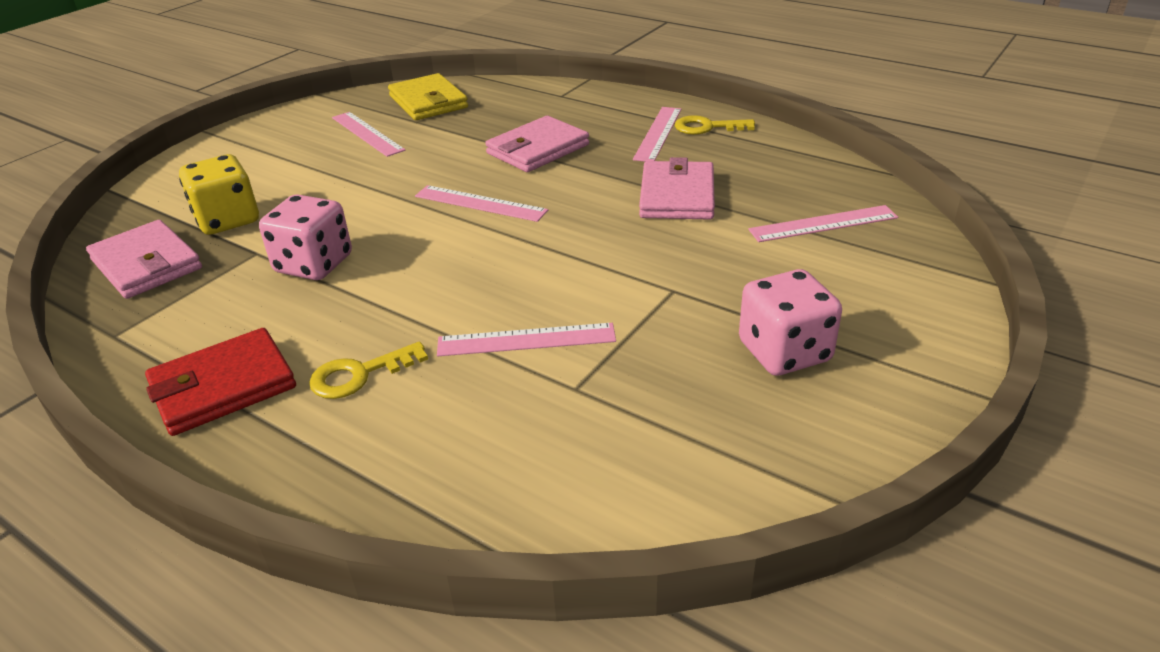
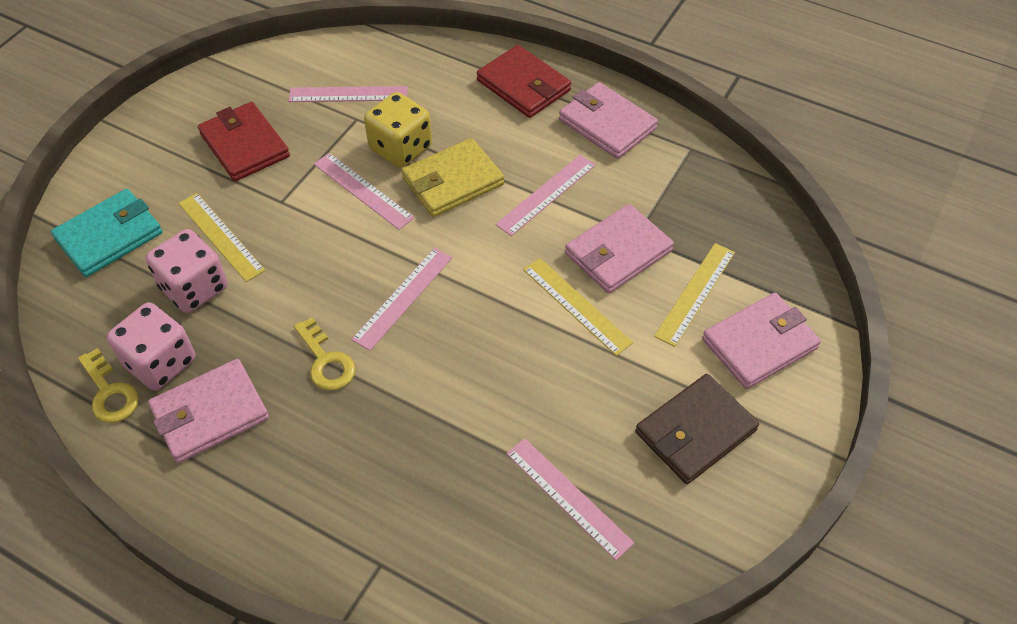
brown wallet: none = 0 -> [635,374,759,484] = 1
pink wallet: [86,220,202,299] [485,116,589,172] [639,157,715,220] = 3 -> [148,359,269,463] [559,82,658,159] [565,204,674,293] [702,293,821,389] = 4
red wallet: [145,328,296,436] = 1 -> [198,102,290,181] [477,45,571,118] = 2
turquoise wallet: none = 0 -> [51,189,163,277] = 1
yellow ruler: none = 0 -> [178,193,265,282] [523,258,633,356] [654,243,735,347] = 3

